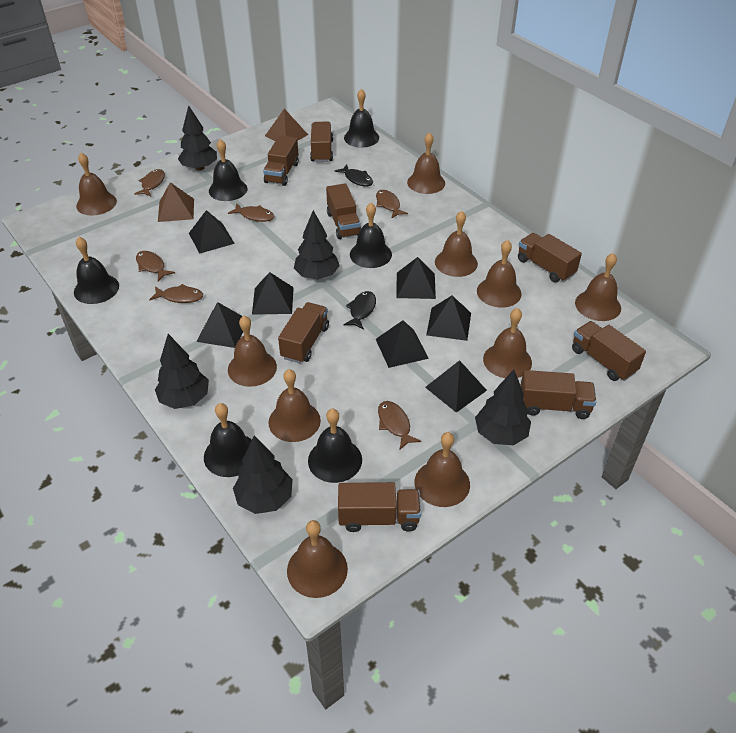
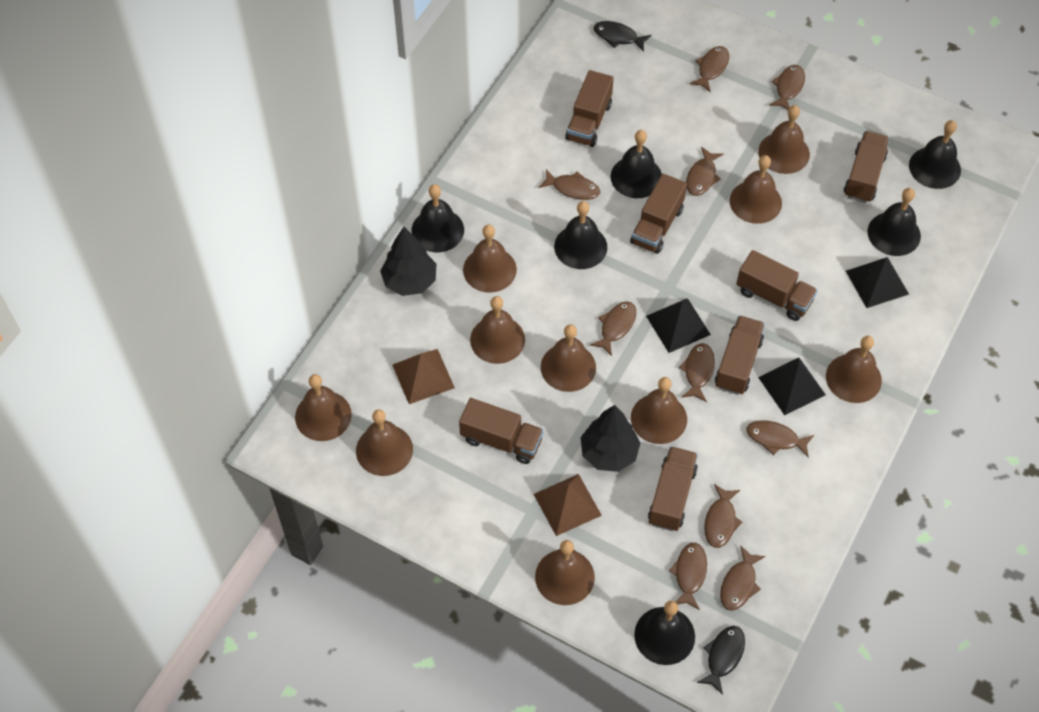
black pyramid: [189,210,235,254] [196,302,243,348] [252,272,294,315] [376,320,429,368] [396,257,436,299] [425,360,487,413] [426,296,471,341] = 7 -> [646,298,711,353] [758,358,826,415] [846,257,909,308] = 3
black tree: [155,334,209,409] [178,105,217,171] [233,435,293,514] [294,210,340,279] [475,370,531,445] = 5 -> [380,227,436,296] [581,405,640,472] = 2
brown fish: [135,169,165,197] [136,251,175,281] [149,284,203,303] [228,204,275,222] [376,190,408,219] [378,401,421,449] = 6 -> [539,169,600,200] [590,301,636,356] [669,543,707,610] [679,343,715,402] [686,147,723,196] [690,46,729,92] [704,484,743,548] [720,545,766,611] [747,420,814,457] [769,65,805,110] = 10
brown truck: [263,135,299,186] [278,302,329,363] [310,122,333,162] [326,183,361,239] [338,482,421,532] [518,233,582,283] [521,370,597,419] [572,321,646,381] = 8 -> [459,398,544,464] [565,70,614,147] [630,174,687,254] [648,446,698,531] [715,315,765,395] [736,250,818,321] [844,131,889,203] = 7

